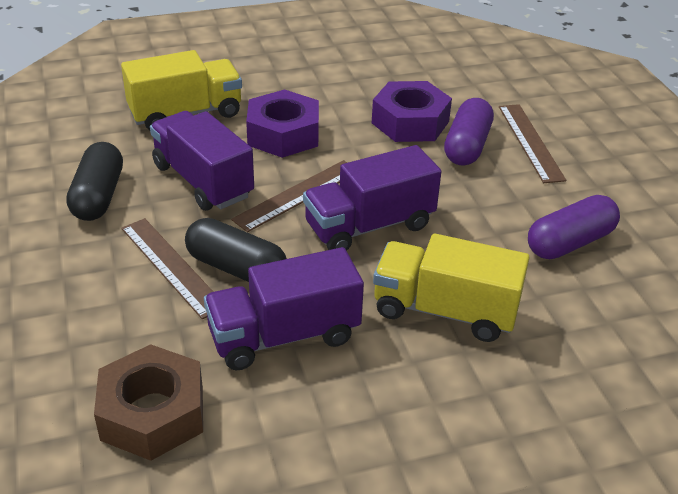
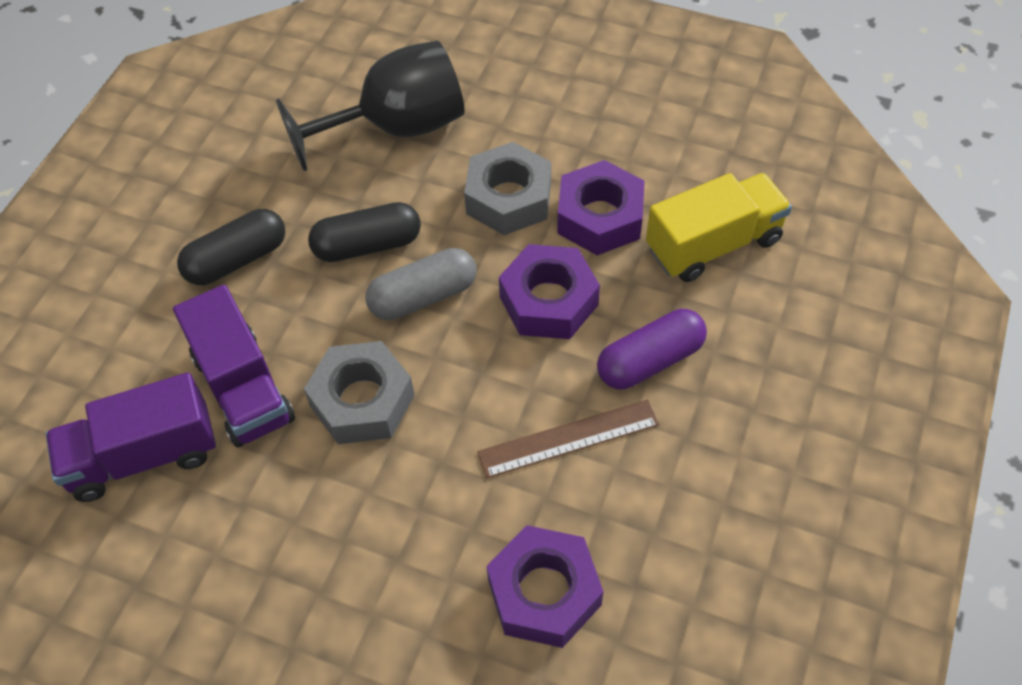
black goblet: none = 0 -> [276,40,465,171] = 1
brown nut: [94,344,203,461] = 1 -> none = 0
brown ruler: [121,218,213,319] [231,160,347,232] [499,104,566,183] = 3 -> [477,399,659,478] = 1
grey capsule: none = 0 -> [365,248,476,320] = 1
grey nut: none = 0 -> [304,341,415,444] [464,142,551,235] = 2
purple capsule: [444,98,494,166] [528,195,620,259] = 2 -> [597,309,707,389] = 1
purple nut: [246,89,319,158] [372,81,452,142] = 2 -> [486,525,604,648] [499,244,600,339] [557,160,645,255] = 3
purple truck: [150,111,254,211] [204,247,364,371] [303,145,441,251] = 3 -> [46,372,216,502] [173,285,295,447] = 2
yellow truck: [121,50,242,130] [373,234,530,342] = 2 -> [646,173,792,282] = 1

